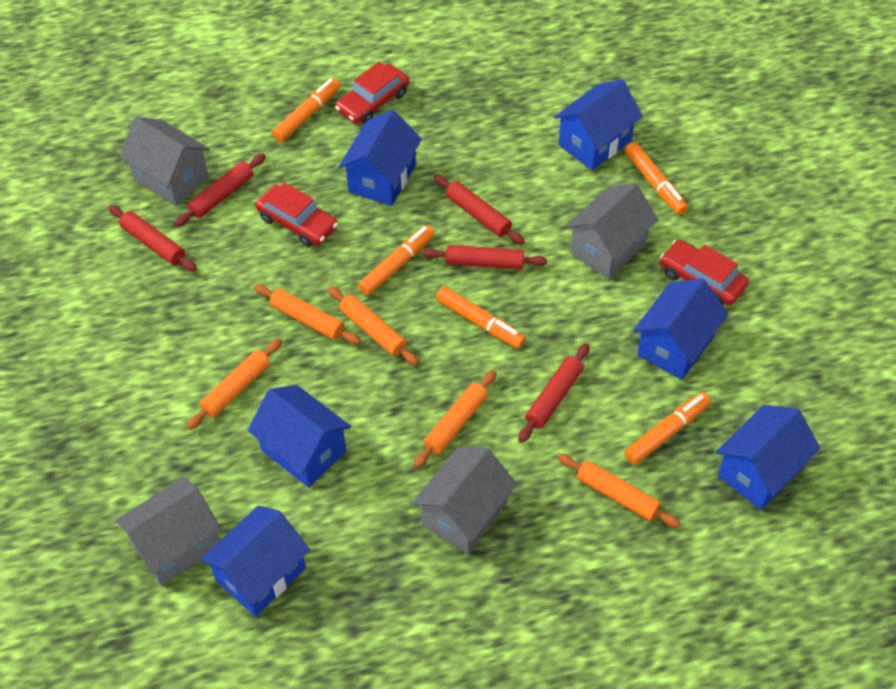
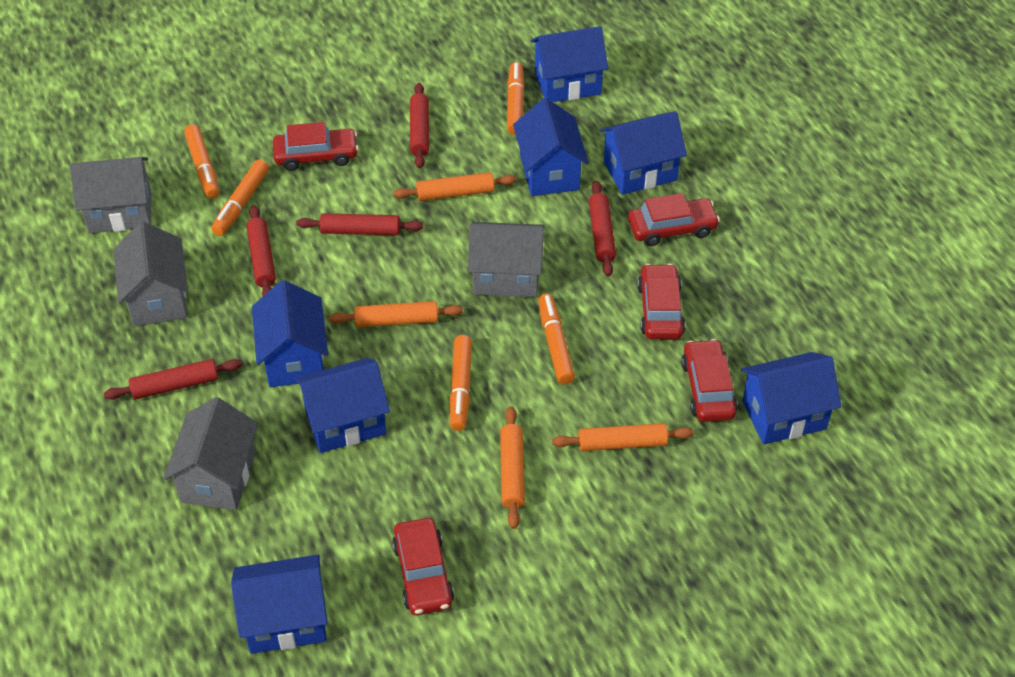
blue house: [200,505,310,617] [248,385,351,488] [338,110,422,206] [554,79,643,170] [633,278,728,380] [716,405,820,510] = 6 -> [231,555,328,654] [252,280,328,387] [295,358,390,453] [513,98,589,196] [531,26,608,102] [600,111,687,195] [741,352,842,445] = 7
orange rolling pin: [186,339,282,430] [254,284,361,345] [328,286,419,366] [414,370,497,468] [558,454,681,528] = 5 -> [329,301,463,327] [393,172,517,201] [500,406,525,529] [552,423,694,451] = 4
red car: [255,182,338,247] [335,62,409,124] [660,239,749,305] = 3 -> [273,122,359,171] [392,518,454,615] [628,193,720,246] [637,264,686,339] [681,339,738,422] = 5

